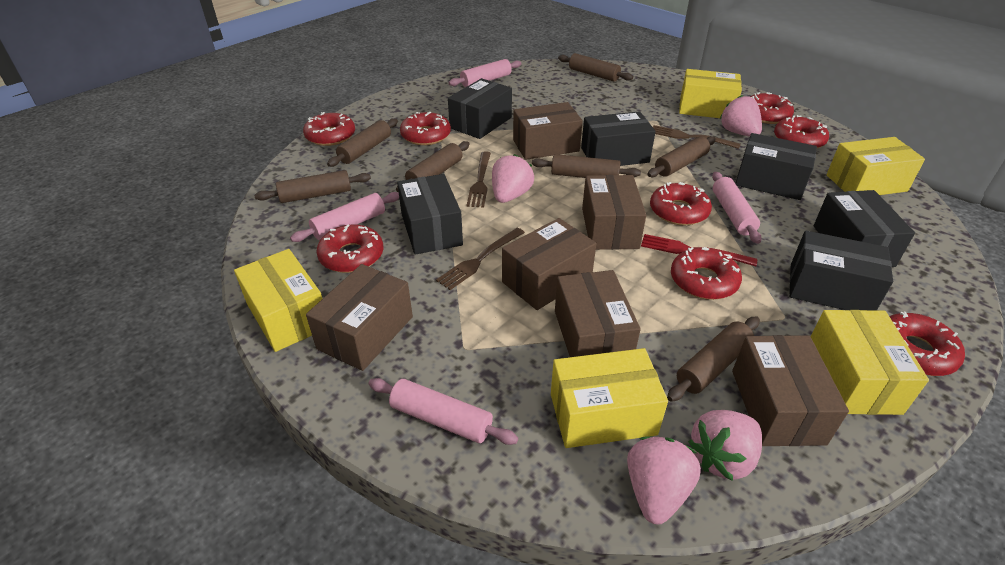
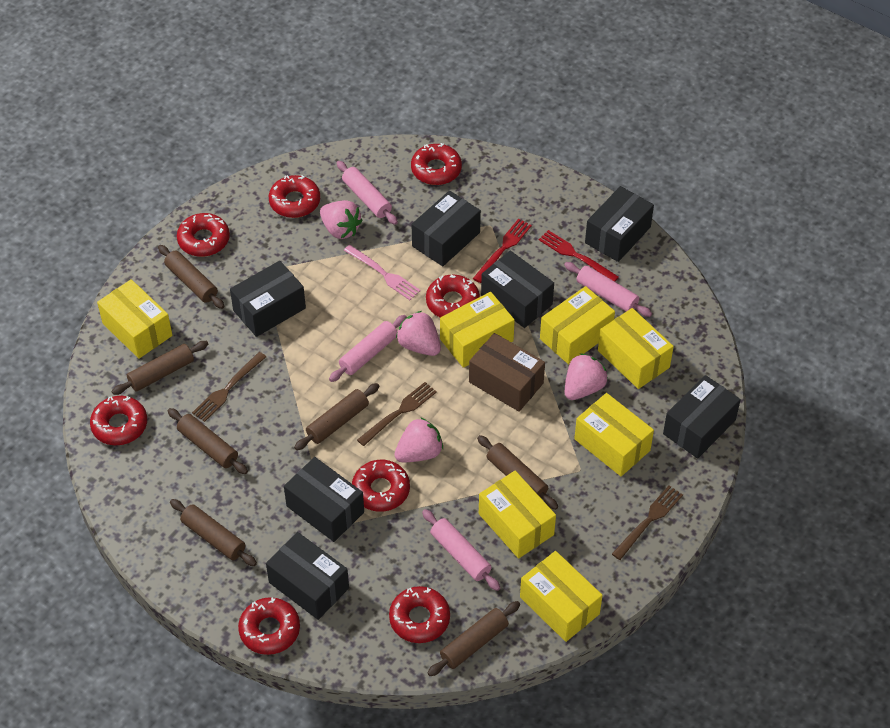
black box: [397,174,463,255] [448,78,512,139] [581,111,656,166] [735,133,817,200] [789,231,893,310] [814,190,915,267] = 6 -> [230,261,306,337] [266,532,349,620] [284,457,364,542] [412,191,481,266] [481,251,554,328] [585,186,654,262] [663,375,741,458] = 7
brown box: [306,264,413,371] [502,218,596,310] [513,102,583,160] [555,270,641,357] [582,175,646,250] [732,335,849,446] = 6 -> [469,333,545,412] = 1
pink fork: none = 0 -> [344,245,420,300] = 1
red fork: [641,234,757,266] = 1 -> [473,219,532,283] [539,230,619,282] = 2
yellow box: [234,249,323,352] [551,348,668,448] [679,69,742,119] [811,310,929,415] [827,137,925,195] = 5 -> [97,279,172,359] [440,292,515,368] [479,471,556,559] [520,551,603,642] [540,286,615,364] [574,393,654,476] [598,308,674,389] = 7

